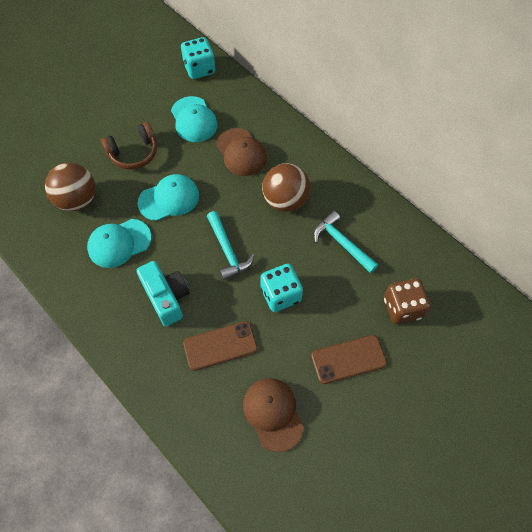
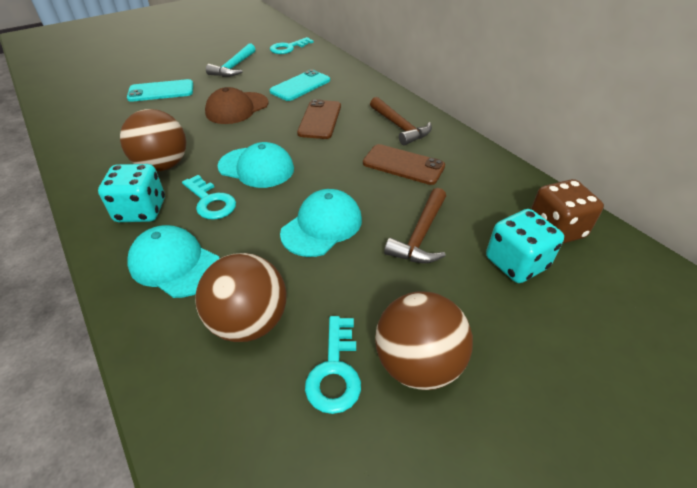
brown ball: [45,163,96,211] [262,163,310,212] = 2 -> [120,109,186,172] [195,253,287,342] [375,291,473,390] = 3
brown cap: [216,128,267,176] [243,378,304,452] = 2 -> [205,87,268,124] = 1
brown hammer: none = 0 -> [370,97,432,145] [384,188,446,263] = 2
brown headphones: [101,122,157,170] = 1 -> none = 0
turquoise camera: [136,261,190,326] = 1 -> none = 0
turquoise hammer: [207,211,255,280] [313,211,378,273] = 2 -> [206,43,255,77] = 1
turquoise key: none = 0 -> [182,175,236,220] [270,37,314,54] [305,316,361,414] = 3
turquoise phone: none = 0 -> [127,79,193,102] [270,69,330,101] = 2

